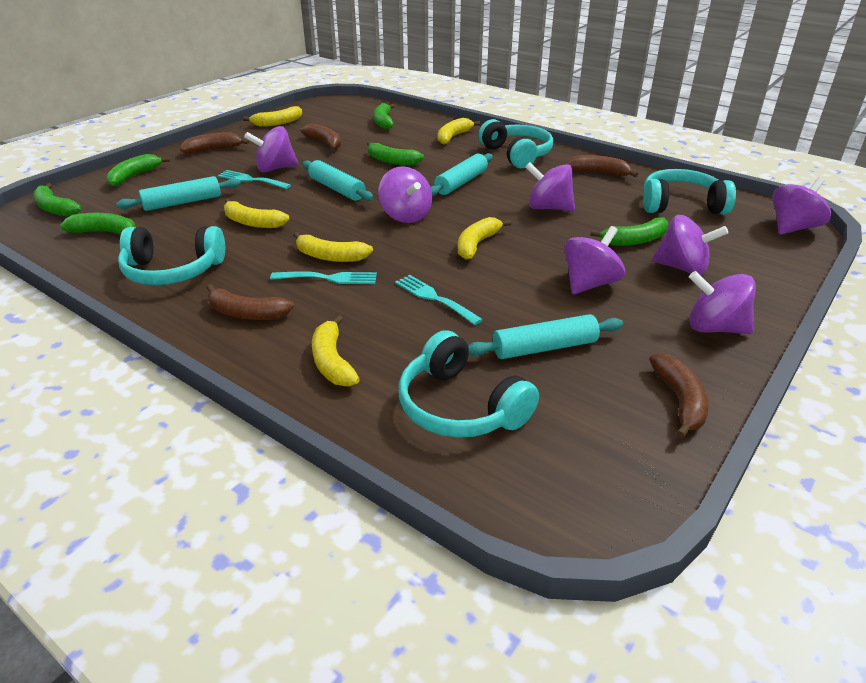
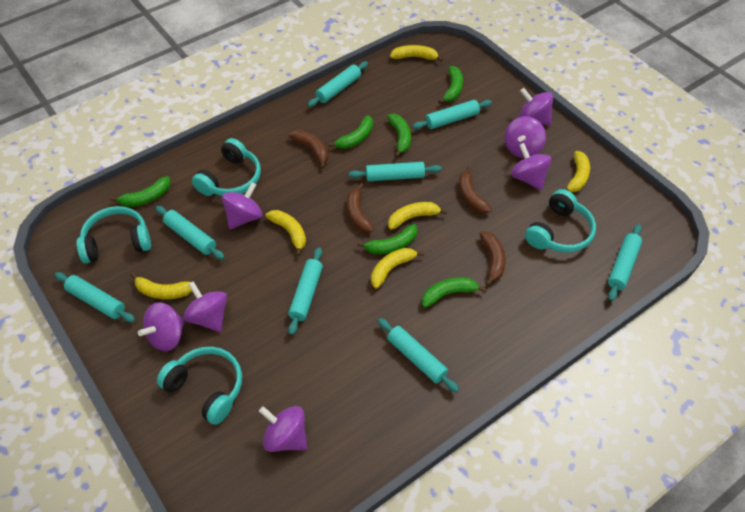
brown banana: [180,132,249,154] [206,284,294,320] [301,124,341,151] [566,155,638,177] [649,353,709,439] = 5 -> [289,130,328,169] [347,183,374,233] [459,166,492,213] [480,232,505,286] = 4
turquoise fork: [217,170,291,189] [270,271,377,284] [395,275,483,325] = 3 -> none = 0
turquoise rolling pin: [116,176,241,211] [302,160,374,201] [430,153,493,196] [468,314,623,359] = 4 -> [55,272,135,322] [156,206,225,260] [288,247,323,335] [308,61,368,107] [349,162,442,181] [378,318,459,393] [413,100,492,129] [608,224,642,301] = 8

